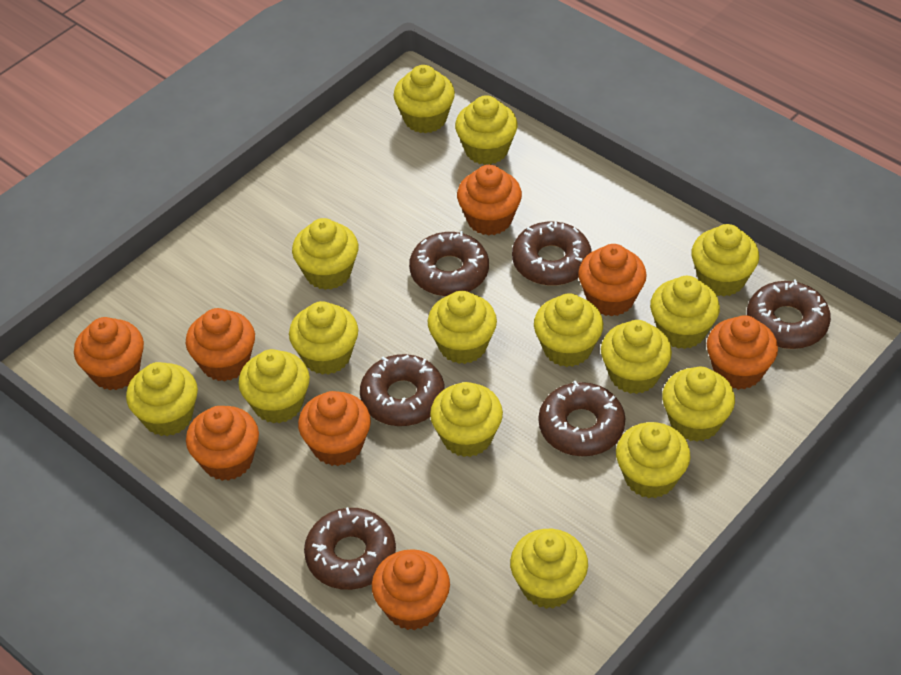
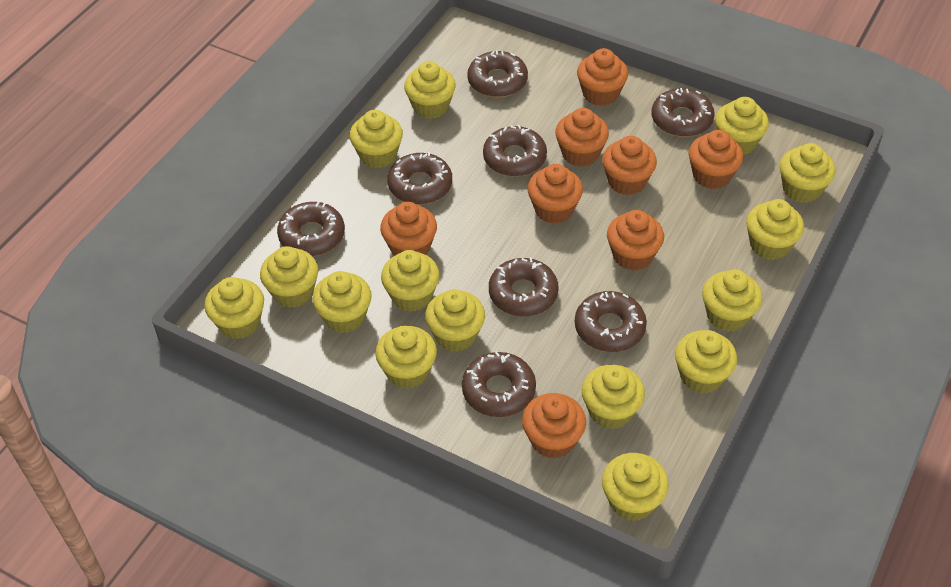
brown donut: [304,507,396,590] [360,354,445,426] [409,231,489,296] [512,222,591,286] [539,381,625,456] [747,279,831,349] = 6 -> [277,202,345,256] [387,152,452,205] [462,351,536,417] [467,51,528,97] [483,125,547,177] [489,257,558,316] [575,291,647,352] [651,88,715,137] = 8

